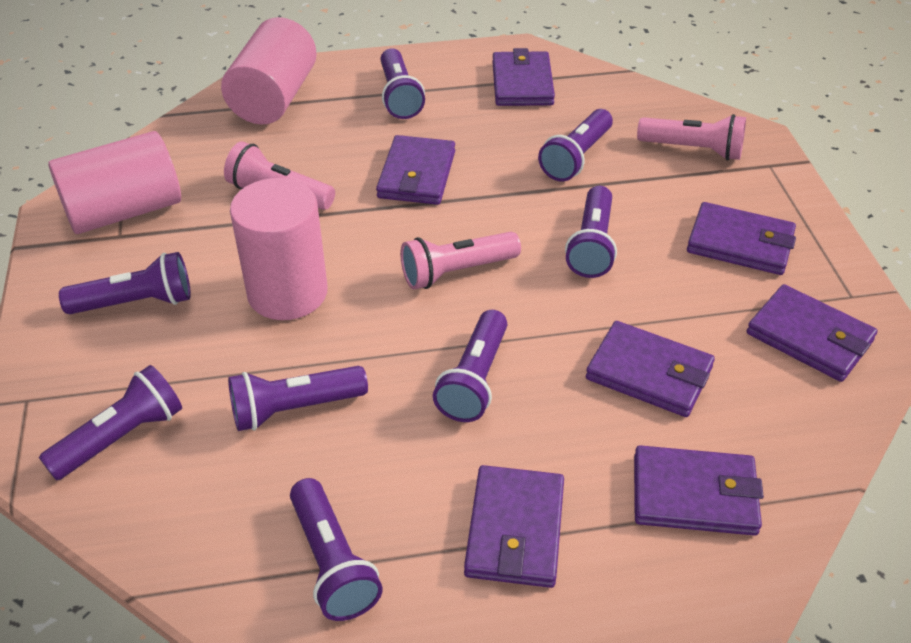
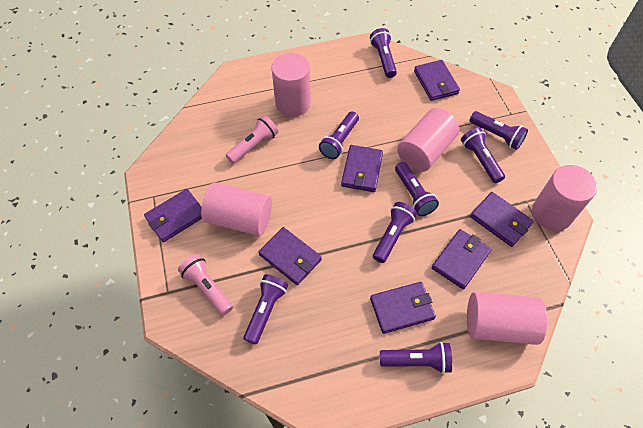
pink cylinder: [48,131,181,234] [221,17,317,124] [230,178,328,320] = 3 -> [201,182,272,236] [271,53,311,117] [397,108,460,172] [467,292,547,345] [532,165,597,231] = 5
pink flashlight: [224,141,335,210] [400,232,521,290] [637,114,746,160] = 3 -> [178,254,233,316] [226,115,278,164] = 2

